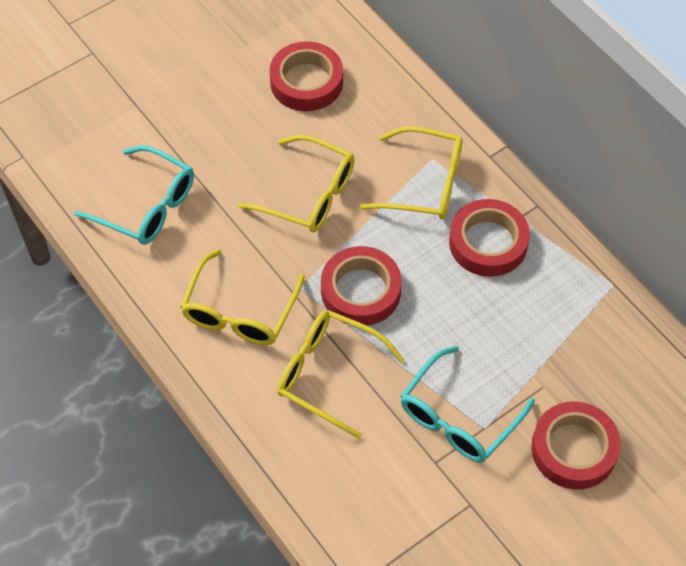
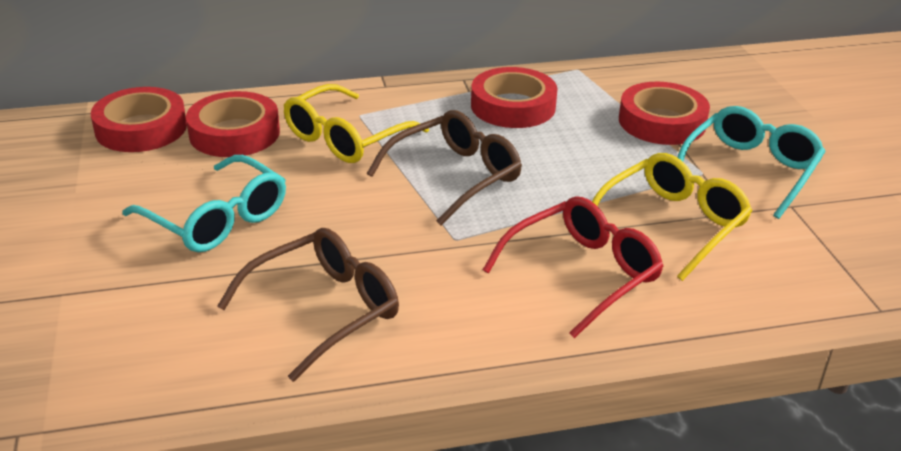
brown glasses: none = 0 -> [217,228,399,382] [367,110,522,225] = 2
red glasses: none = 0 -> [483,196,664,338] = 1
yellow glasses: [180,249,305,345] [238,135,355,233] [277,310,405,439] [360,126,463,219] = 4 -> [283,84,429,163] [592,153,752,281] = 2

